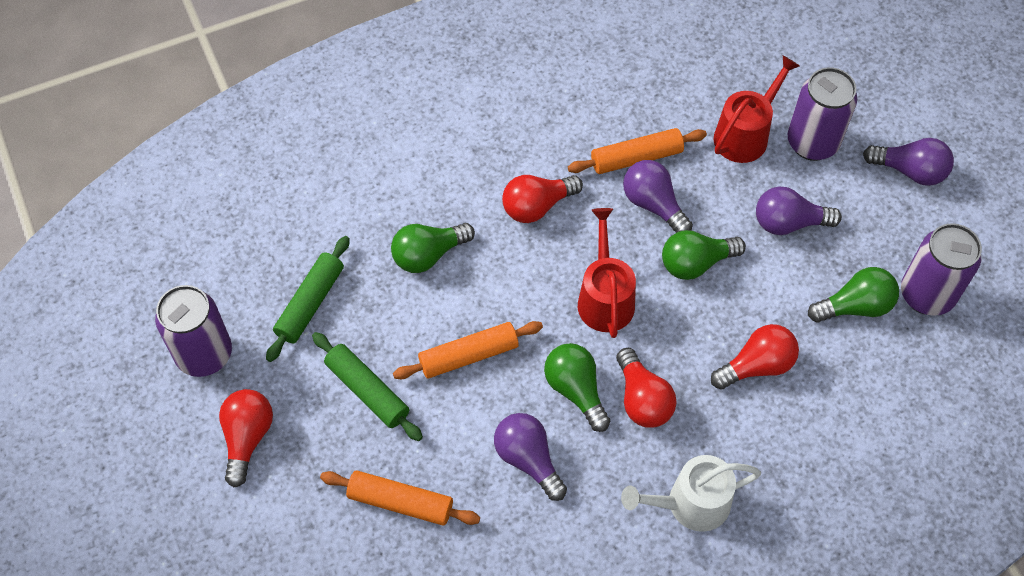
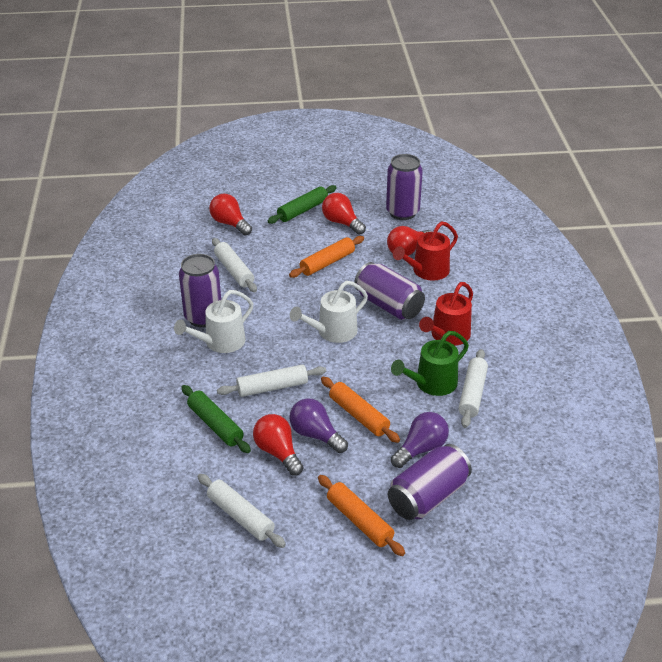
green light bulb: [391,223,475,273] [544,343,610,432] [662,230,746,280] [808,267,899,323] = 4 -> none = 0
green watering can: none = 0 -> [391,331,469,396] = 1
purple can: [155,285,232,377] [788,67,857,161] [901,223,982,316] = 3 -> [179,254,221,327] [354,262,425,320] [386,154,423,220] [388,444,472,520] = 4
purple light bulb: [494,413,567,501] [623,160,693,233] [756,187,842,235] [863,138,954,186] = 4 -> [289,398,348,453] [391,412,449,468] = 2
white rolling pin: none = 0 -> [197,474,286,548] [212,238,257,292] [217,365,326,397] [458,349,488,428] = 4
white watering can: [621,455,761,532] = 1 -> [174,290,253,353] [290,281,368,343] = 2

